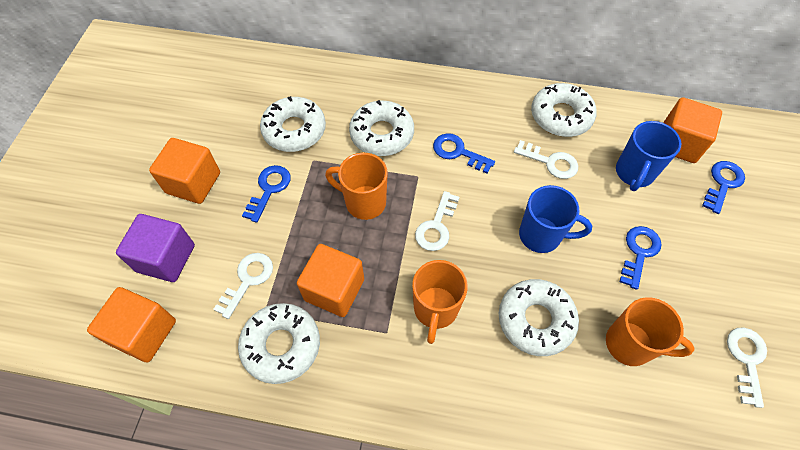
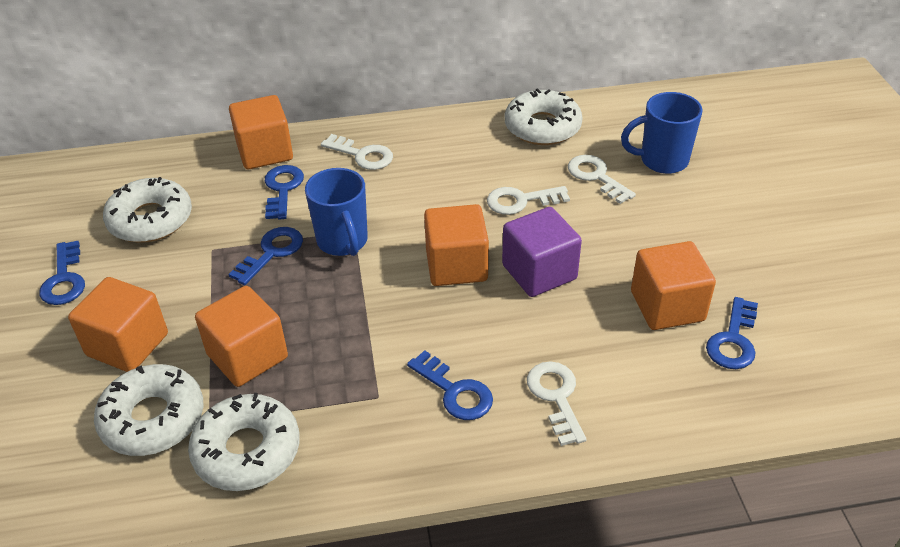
blue key: [242,165,291,223] [433,133,495,174] [620,226,662,290] [702,161,745,214] = 4 -> [39,241,85,305] [228,227,303,285] [265,165,304,219] [407,350,493,420] [706,297,758,369] = 5
orange cube: [87,287,176,362] [149,138,220,204] [297,244,364,317] [663,97,722,163] = 4 -> [68,277,168,372] [195,286,288,387] [229,95,293,169] [424,204,489,286] [631,241,716,330] = 5
orange mug: [325,153,388,220] [412,260,468,344] [606,297,695,366] = 3 -> none = 0
white donut: [238,303,320,384] [260,96,326,152] [349,100,414,156] [499,279,579,356] [531,83,597,137] = 5 -> [94,364,203,456] [103,177,192,243] [188,393,300,491] [505,88,583,145] = 4

